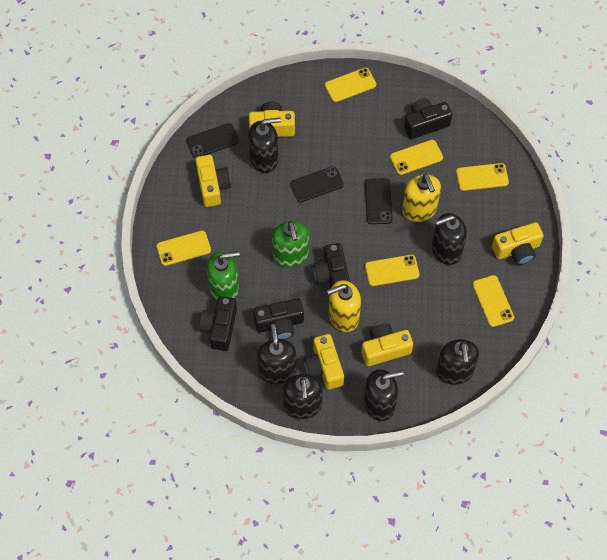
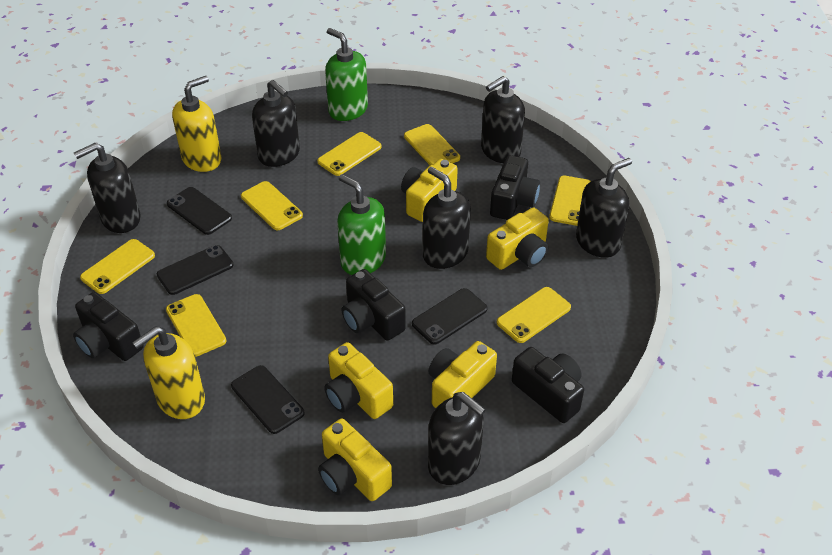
black phone: [186,123,239,158] [290,166,344,202] [364,178,393,224] = 3 -> [157,245,234,295] [167,187,232,235] [231,365,304,434] [412,288,487,345] = 4
yellow phone: [156,231,211,266] [325,68,376,102] [365,255,420,286] [390,140,443,175] [456,163,509,191] [472,275,514,327] = 6 -> [80,239,155,294] [166,294,226,357] [241,181,303,230] [317,132,382,176] [404,124,460,165] [497,287,571,343] [549,176,591,226] = 7

